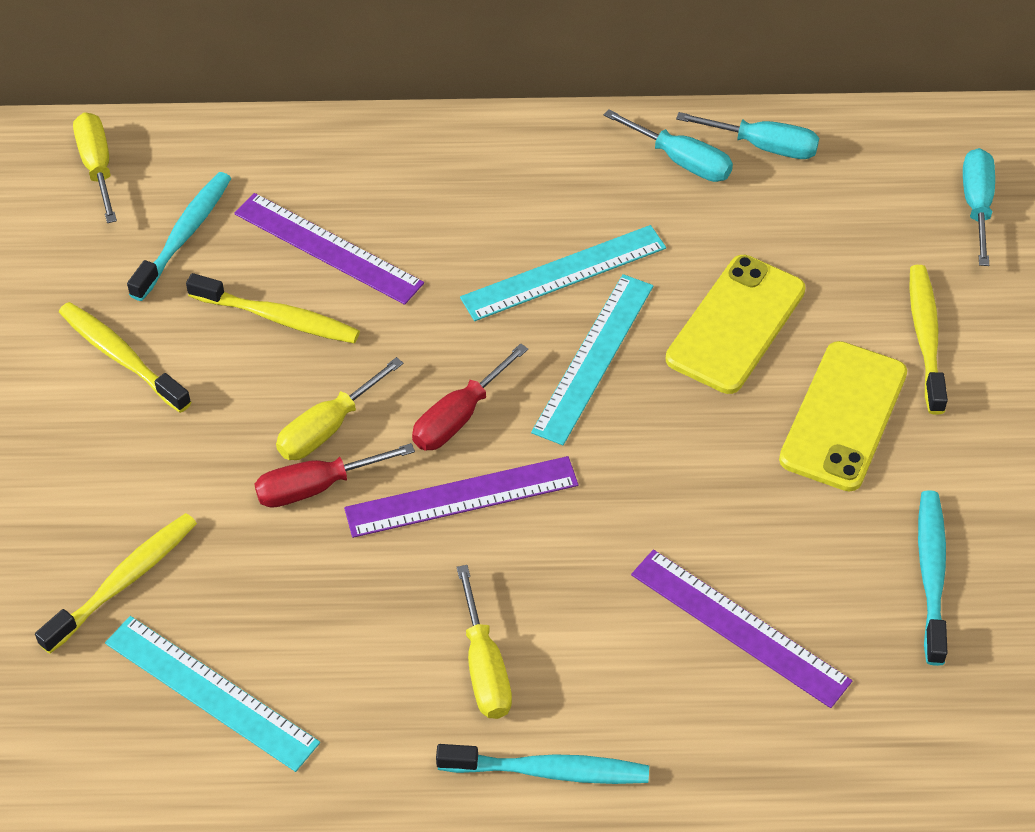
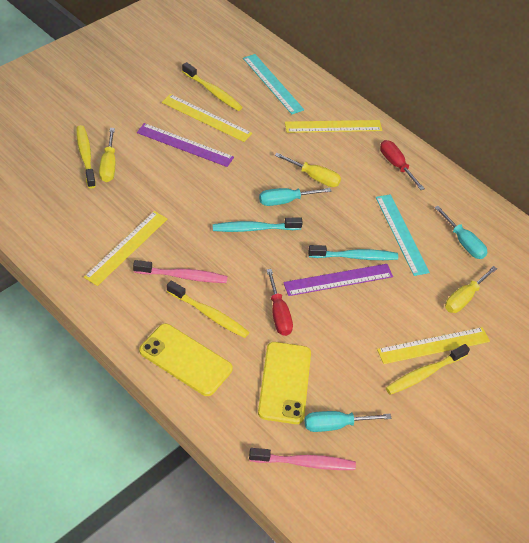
pink toothbrush: none = 0 -> [133,260,228,283] [249,448,356,470] = 2
purple ruler: [234,193,424,305] [344,456,578,538] [631,549,852,708] = 3 -> [137,123,234,167] [283,264,393,296] = 2
turquoise ruler: [105,616,320,772] [460,225,666,321] [531,274,653,445] = 3 -> [243,54,304,114] [376,194,430,276] = 2
turquoise toothbrush: [127,172,231,301] [436,744,649,784] [918,490,947,666] = 3 -> [212,217,303,232] [308,245,398,260] = 2
yellow ruler: none = 0 -> [84,211,167,286] [162,94,252,142] [285,120,382,133] [377,327,490,364] = 4

